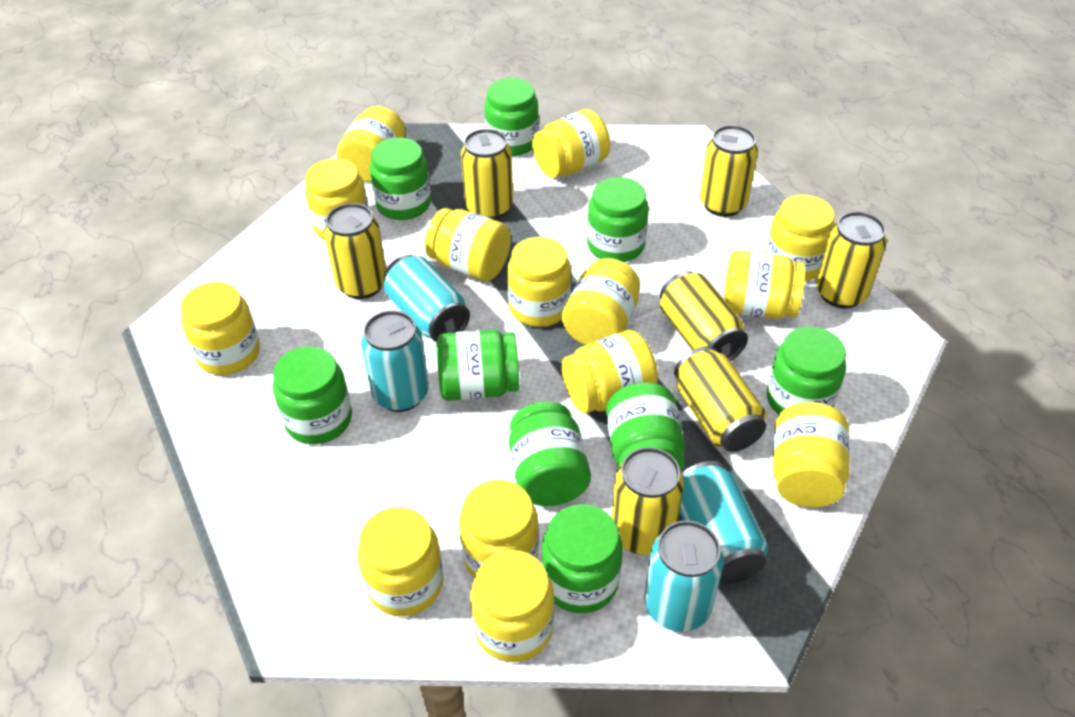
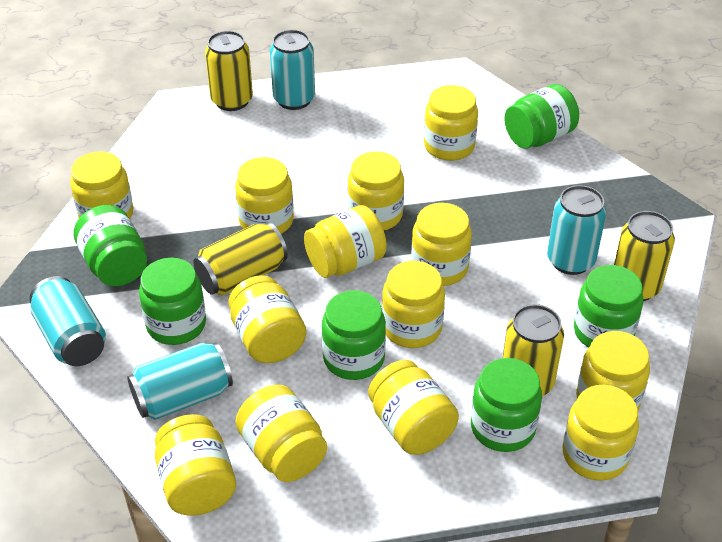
green jar: [273,346,352,444] [370,137,431,220] [437,329,519,401] [484,78,539,156] [509,401,591,506] [541,504,623,613] [587,177,649,262] [606,382,685,472] [767,327,846,415] = 9 -> [73,205,147,286] [139,258,206,345] [322,290,386,380] [471,358,542,452] [504,84,579,149] [574,265,643,347] = 6
yellow can: [324,203,386,299] [461,129,513,220] [612,447,684,555] [660,271,748,361] [674,346,766,452] [700,125,758,217] [816,211,887,308] = 7 -> [193,222,288,295] [205,31,253,111] [503,304,564,396] [614,211,675,301] = 4
yellow jar: [181,282,260,375] [305,158,368,240] [337,106,406,182] [357,507,444,616] [425,208,511,281] [459,480,539,578] [470,550,554,662] [507,237,571,327] [532,109,610,178] [561,330,658,414] [562,258,640,345] [724,251,806,319] [766,194,835,281] [773,402,850,507] = 14 -> [70,151,133,219] [155,414,236,516] [228,275,306,363] [235,157,294,234] [235,385,327,482] [304,205,387,278] [348,152,404,230] [368,360,459,455] [382,261,445,348] [411,203,472,286] [424,85,478,161] [563,385,639,481] [576,331,650,410] = 13

